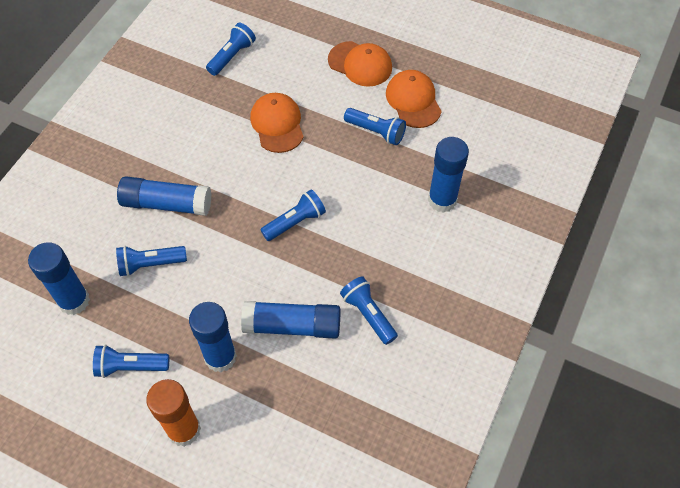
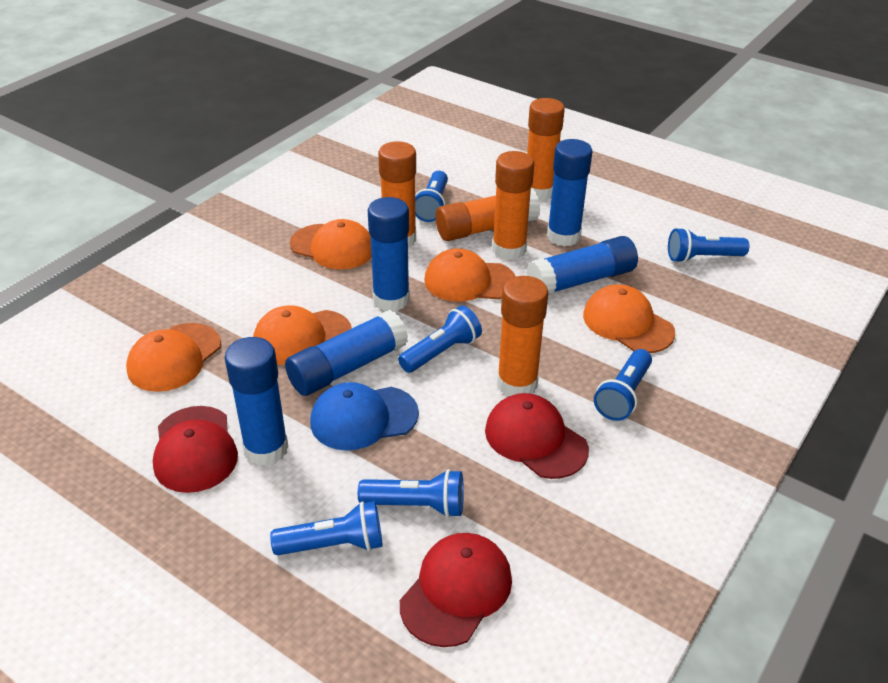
blue cap: none = 0 -> [310,382,419,451] = 1
orange cap: [250,93,304,153] [328,41,392,87] [386,70,442,128] = 3 -> [126,323,221,392] [253,305,352,365] [290,219,372,269] [424,249,516,302] [583,284,675,353] = 5
orange glue stick: [146,379,201,447] = 1 -> [378,141,416,248] [435,188,540,241] [492,151,534,260] [497,276,548,396] [527,98,565,200] = 5
red cap: none = 0 -> [153,406,238,493] [400,533,512,647] [485,393,589,479] = 3

